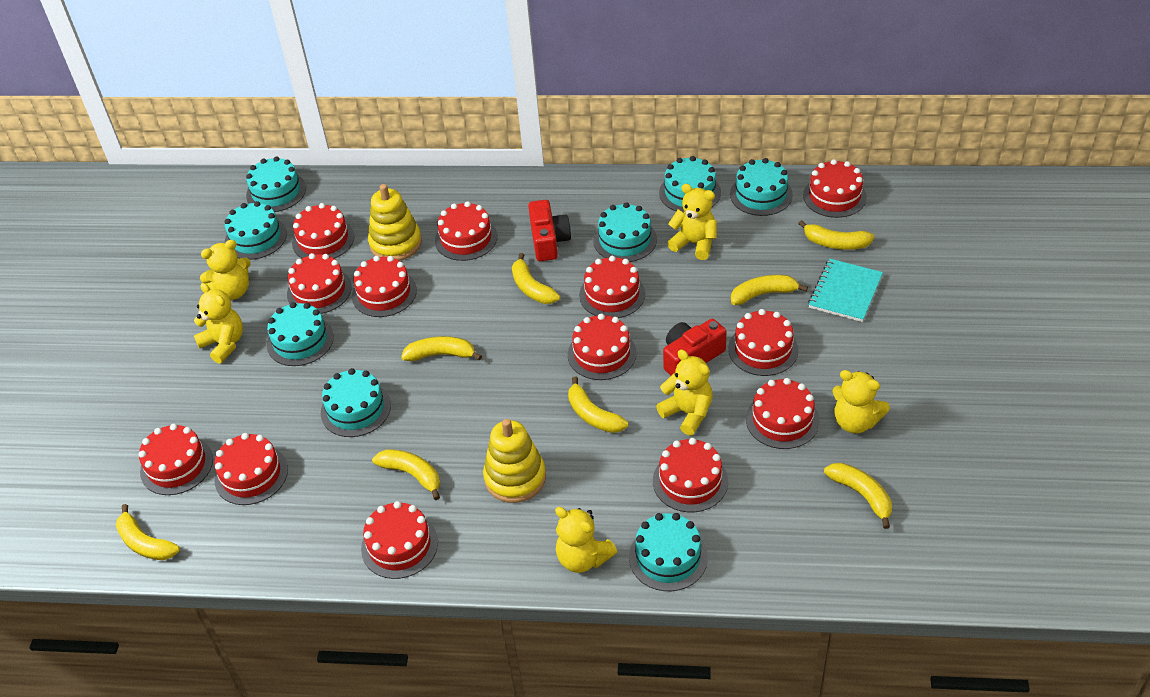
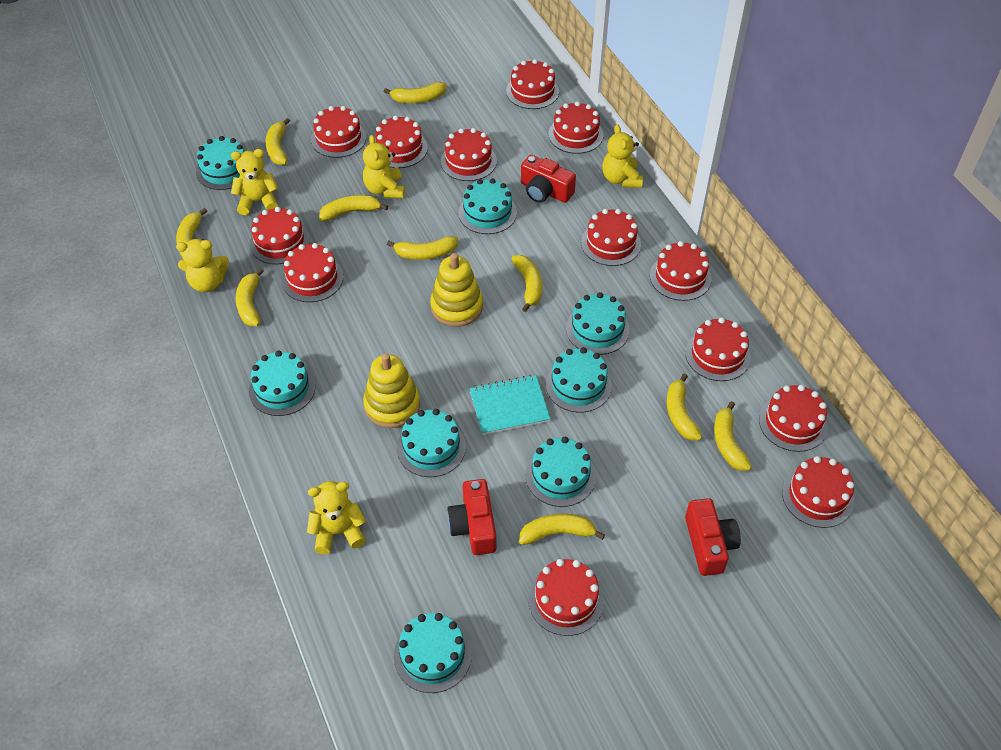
red camera: [528,200,571,261] [663,319,727,376] = 2 -> [447,479,497,555] [521,155,576,203] [685,498,741,576] = 3
yellow banana: [116,504,180,560] [372,449,440,500] [401,336,482,361] [512,253,560,304] [568,377,628,433] [731,275,808,305] [798,220,875,250] [824,463,892,529] = 8 -> [176,208,207,258] [236,268,264,326] [266,118,290,165] [319,195,388,221] [384,82,446,103] [387,236,458,260] [512,255,542,312] [519,514,605,545] [667,373,702,440] [714,401,752,471] = 10
yellow teddy bear: [194,283,243,364] [200,240,251,300] [555,507,617,573] [656,349,713,436] [667,184,717,260] [832,370,890,433] = 6 -> [176,239,229,292] [231,149,278,215] [307,481,366,554] [363,135,405,198] [602,124,643,188] = 5

